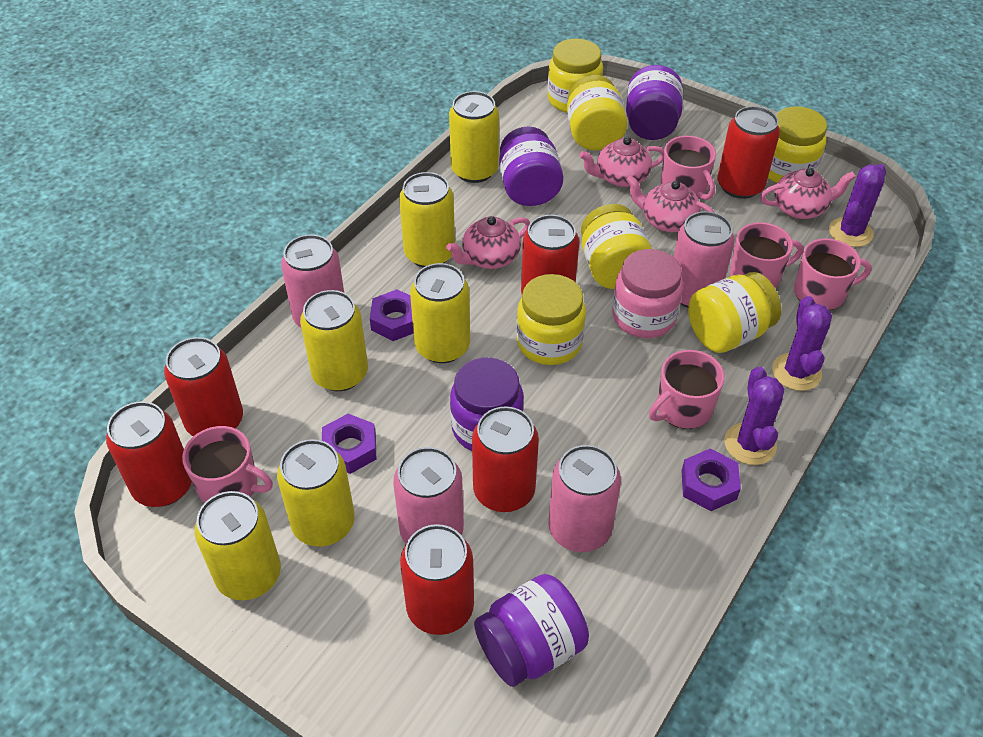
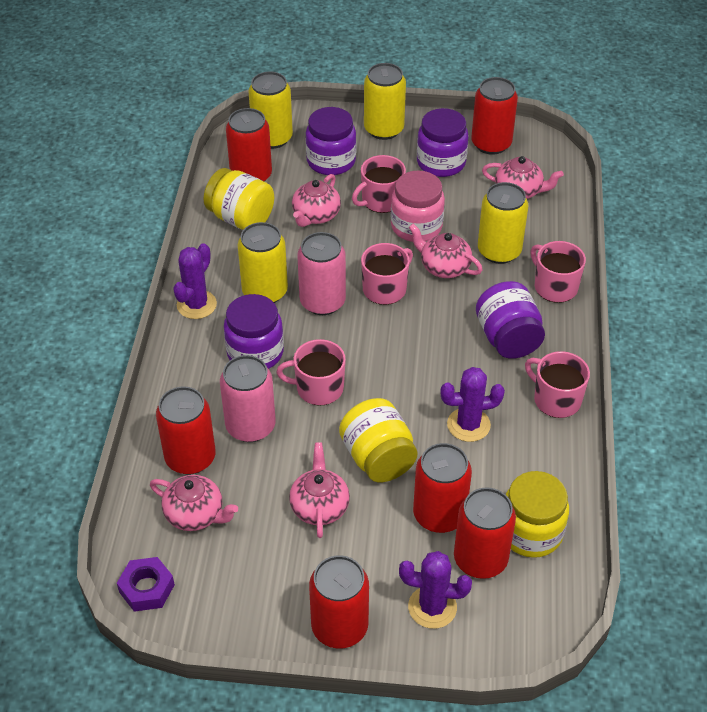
pink can: [281,235,344,328] [393,447,464,544] [548,445,621,552] [674,211,735,308] = 4 -> [220,355,276,442] [297,232,346,315] = 2
pink teapot: [446,216,530,269] [579,137,664,187] [626,175,715,232] [760,168,856,219] = 4 -> [150,475,238,531] [289,443,350,538] [292,174,341,227] [409,224,483,278] [482,156,564,199] = 5
purple nut: [322,414,376,474] [370,289,413,341] [681,449,741,511] = 3 -> [117,557,175,612] = 1
yellow can: [195,491,281,600] [277,439,355,547] [300,290,368,391] [399,172,455,268] [410,263,470,363] [449,91,499,183] = 6 -> [238,222,288,303] [248,71,293,149] [364,63,406,140] [478,182,528,264] = 4
yellow jar: [516,274,586,365] [548,39,603,113] [567,75,627,150] [581,204,652,289] [688,272,781,353] [768,106,827,183] = 6 -> [204,168,274,230] [339,398,418,482] [505,471,569,558] = 3

